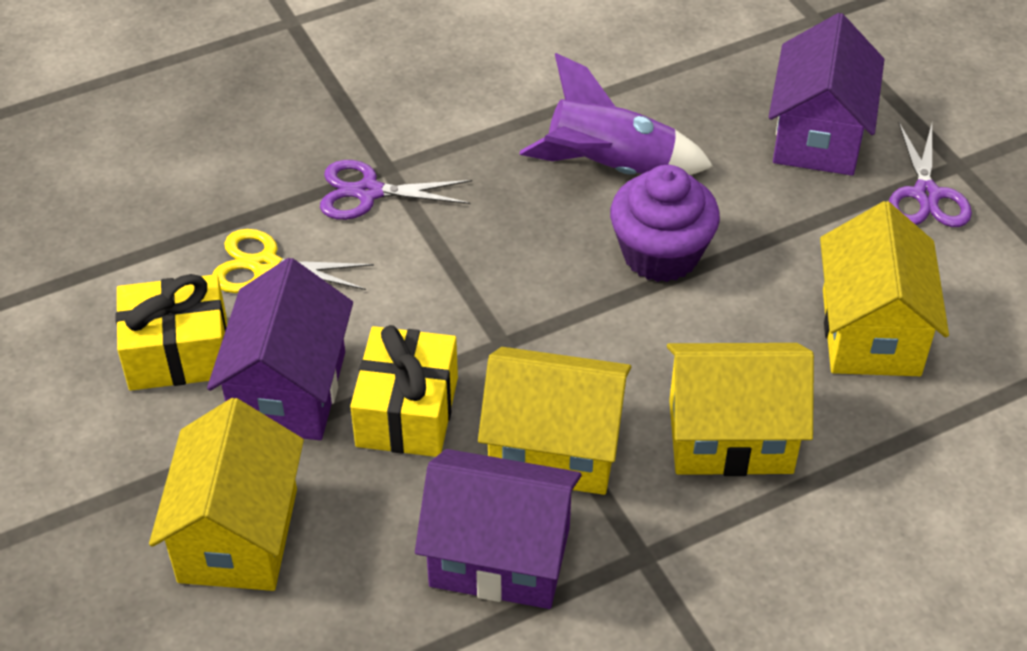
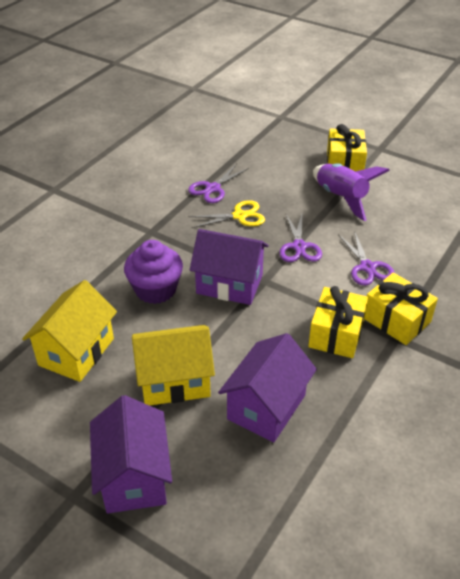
purple scissors: [320,160,472,220] [889,123,972,227] = 2 -> [188,164,249,203] [279,213,322,262] [338,231,395,286] = 3
yellow gift: [116,274,227,391] [350,325,458,457] = 2 -> [308,286,368,358] [327,124,367,172] [364,273,438,345] = 3
yellow house: [149,398,304,591] [478,347,631,495] [667,343,814,476] [820,201,949,376] = 4 -> [22,280,117,382] [132,325,215,406] = 2

